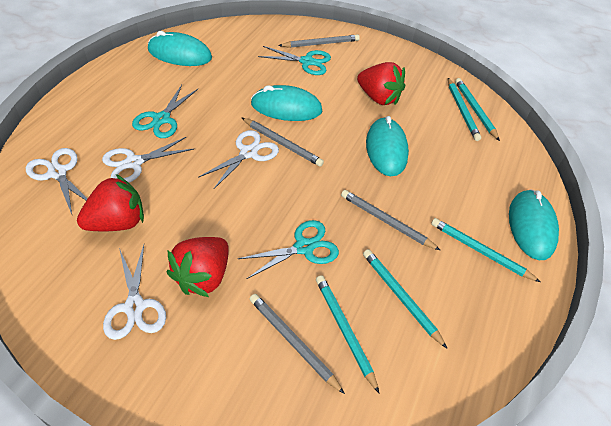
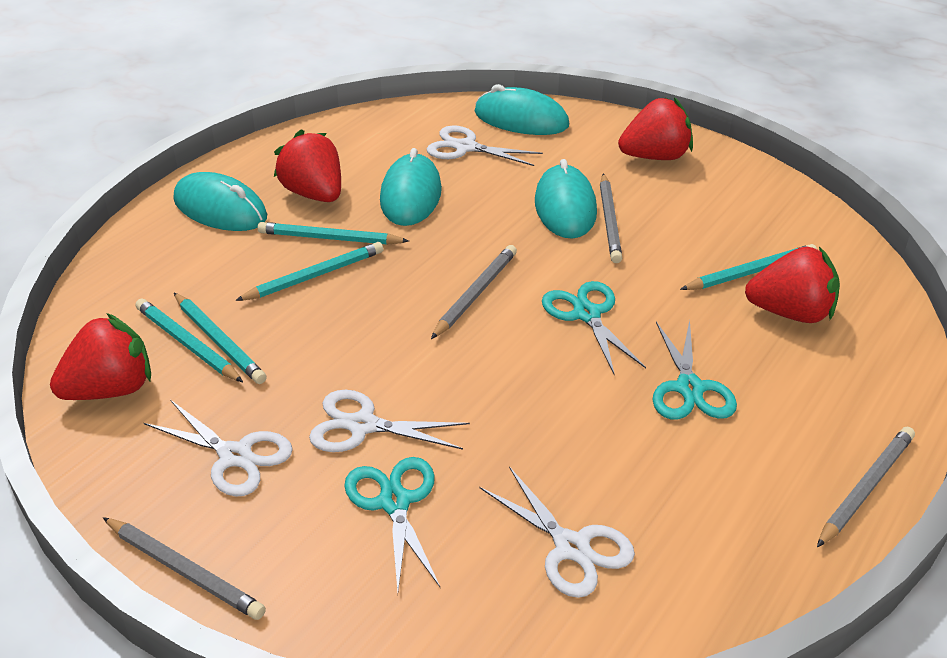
red strawberry: [77,174,144,231] [167,237,229,297] [357,62,405,105] = 3 -> [50,313,151,400] [274,129,341,202] [618,97,693,160] [745,247,840,323] = 4

